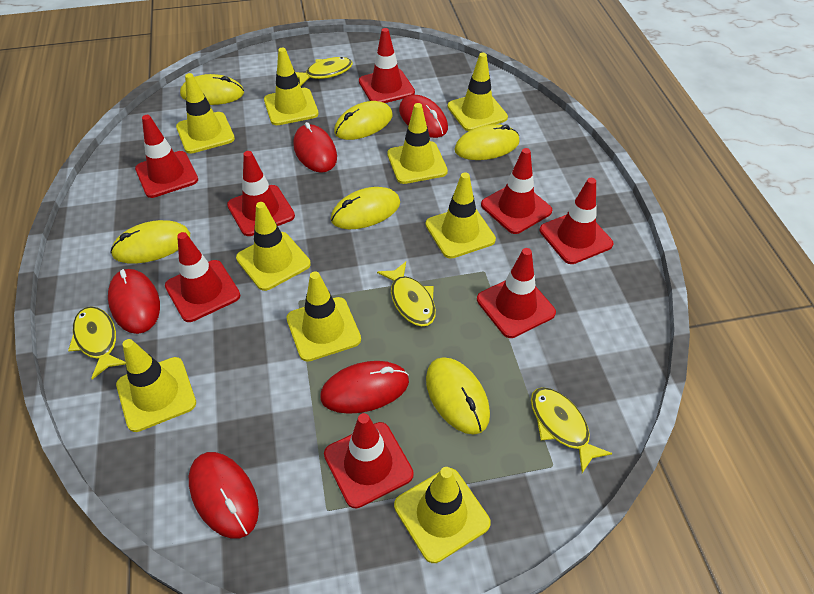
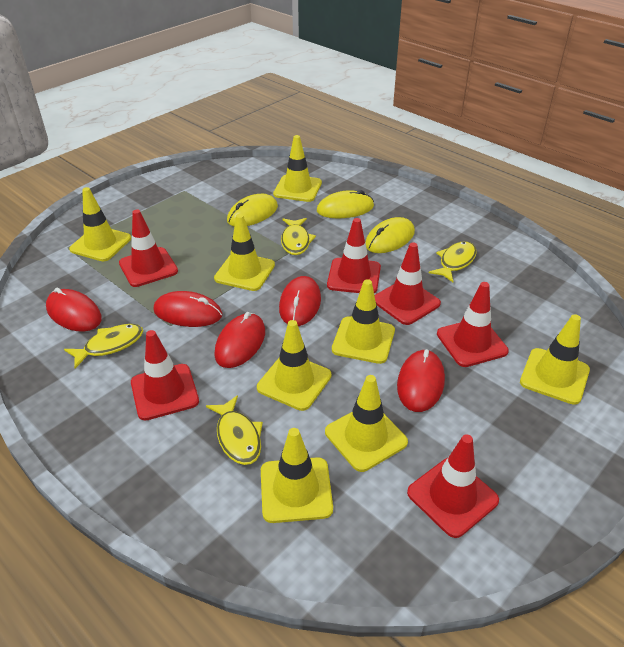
red traffic cone: [135,115,198,198] [165,232,240,322] [227,151,295,236] [324,413,414,509] [359,28,415,103] [477,248,556,338] [481,148,552,234] [540,178,613,264] = 8 -> [119,209,178,287] [131,330,199,420] [327,218,381,294] [374,243,441,325] [407,434,499,538] [437,282,509,367] = 6
yellow mouse: [110,220,190,264] [180,74,244,105] [331,187,400,229] [334,101,392,140] [426,357,490,435] [455,124,520,160] = 6 -> [227,194,278,226] [317,190,374,218] [365,217,415,253] = 3
yellow traffic cone: [116,339,196,432] [176,73,235,153] [236,202,311,291] [264,48,319,125] [287,271,361,362] [387,103,448,184] [394,467,491,563] [426,172,496,258] [448,53,508,131] = 9 -> [69,187,131,261] [214,214,275,291] [257,320,331,411] [261,428,333,523] [273,135,322,202] [325,375,408,472] [332,279,395,364] [520,314,590,405] = 8

